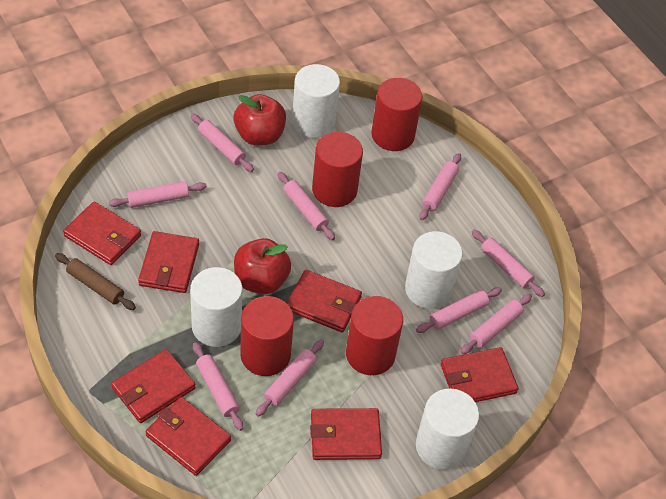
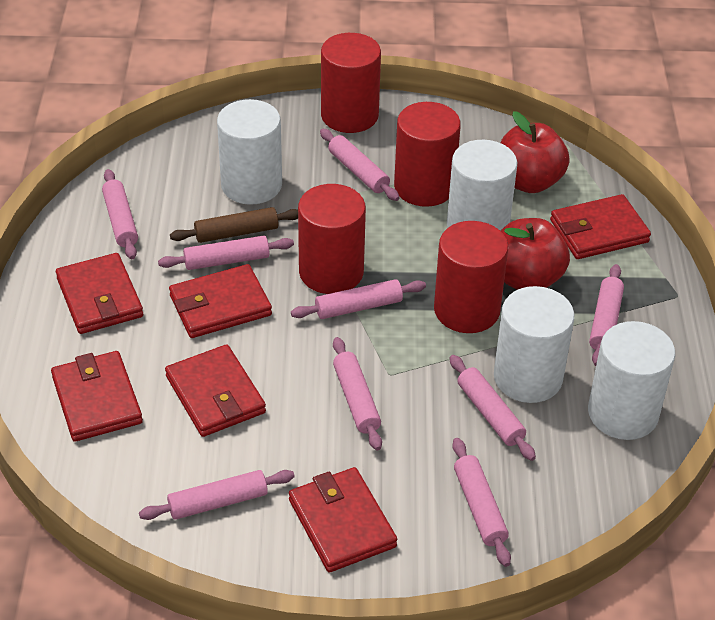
red wallet: [63,202,141,265] [111,349,196,423] [138,231,199,293] [145,397,231,476] [287,270,362,333] [310,408,382,460] [441,347,518,402] = 7 -> [51,351,143,442] [56,253,143,334] [165,344,266,437] [169,264,272,338] [289,467,397,572] [550,194,651,259] = 6

